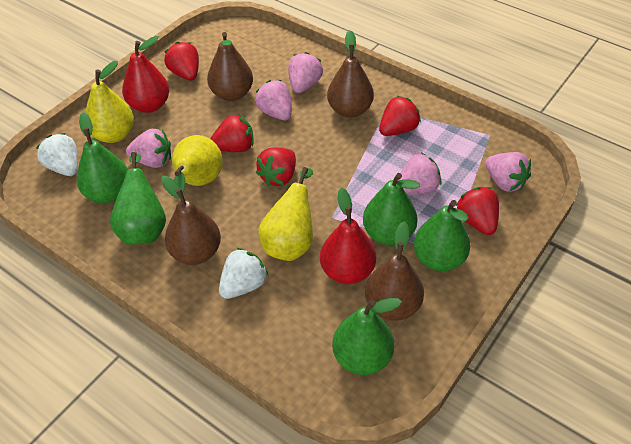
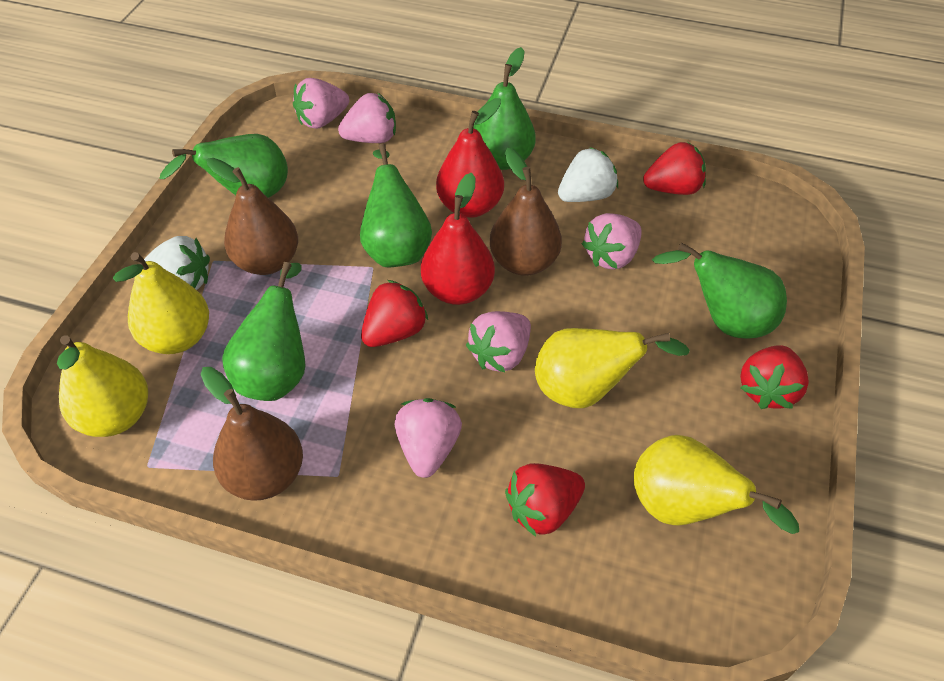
brown pear: [161,176,221,265] [207,32,253,101] [327,30,374,118] [365,222,424,321] = 4 -> [201,367,303,501] [207,158,298,275] [490,148,562,276] = 3
red strawberry: [164,42,199,81] [211,114,254,152] [256,147,296,186] [379,96,421,136] [456,187,499,235] = 5 -> [361,280,428,347] [505,463,585,537] [643,142,706,195] [740,345,809,409] = 4
yellow pear: [85,61,134,143] [172,135,223,193] [258,167,313,261] = 3 -> [57,335,148,437] [113,252,209,354] [535,328,690,408] [634,435,799,534] = 4

